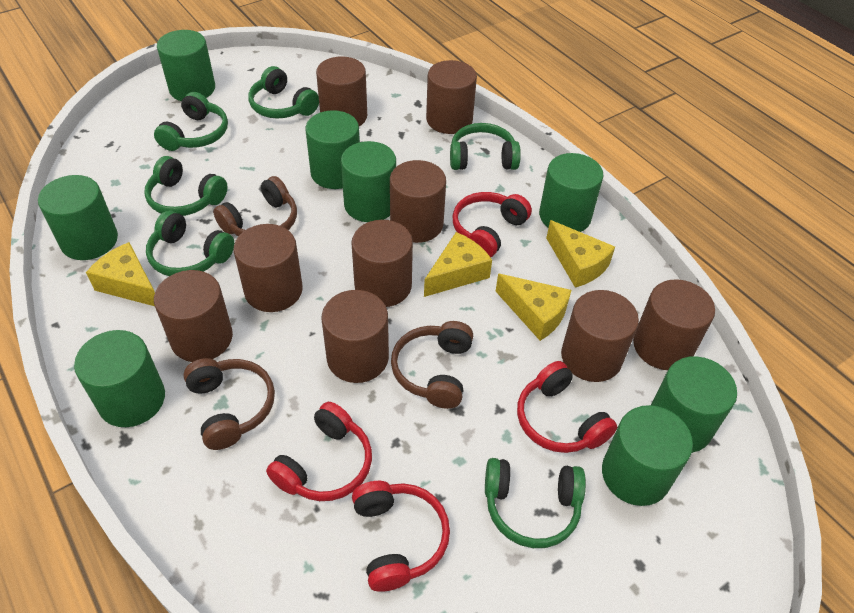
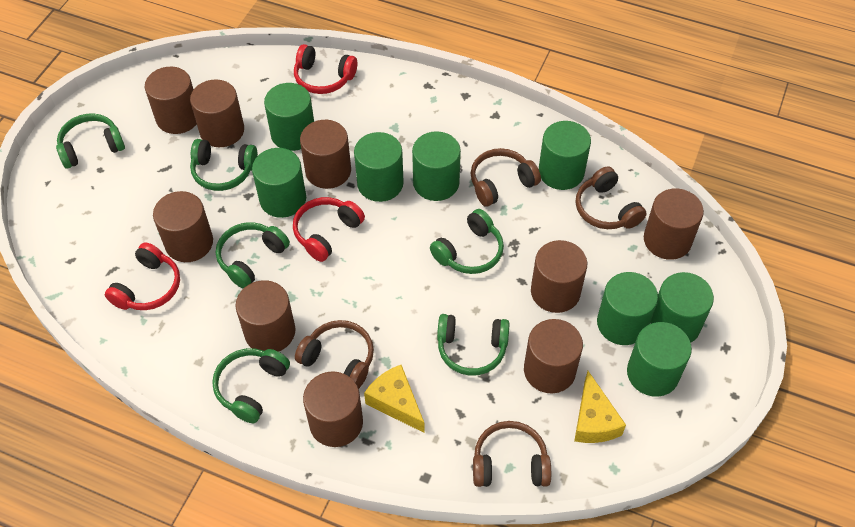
brown headphones: [184,358,275,450] [213,176,297,236] [391,321,473,409] = 3 -> [295,320,374,389] [471,148,541,207] [473,421,551,487] [576,166,647,229] = 4
red headphones: [266,402,372,501] [352,481,450,592] [452,192,532,258] [517,361,617,453] = 4 -> [105,242,180,310] [293,197,365,262] [294,44,357,94] = 3
yellow cheese: [86,242,155,306] [424,232,492,297] [495,274,572,341] [546,220,615,288] = 4 -> [364,365,425,433] [574,371,626,443] = 2

